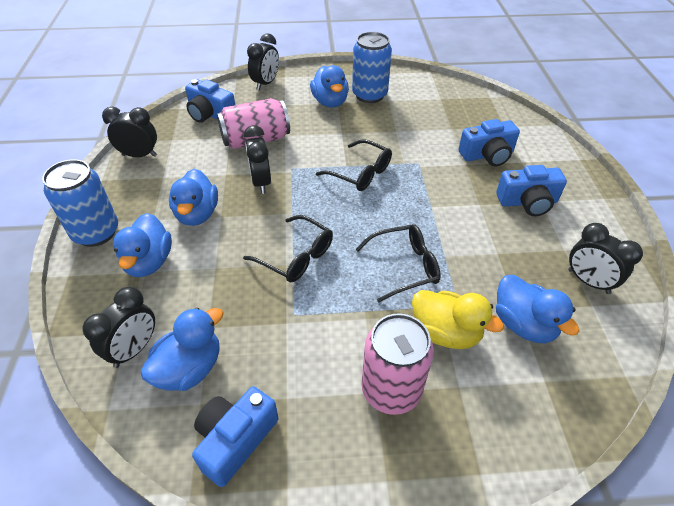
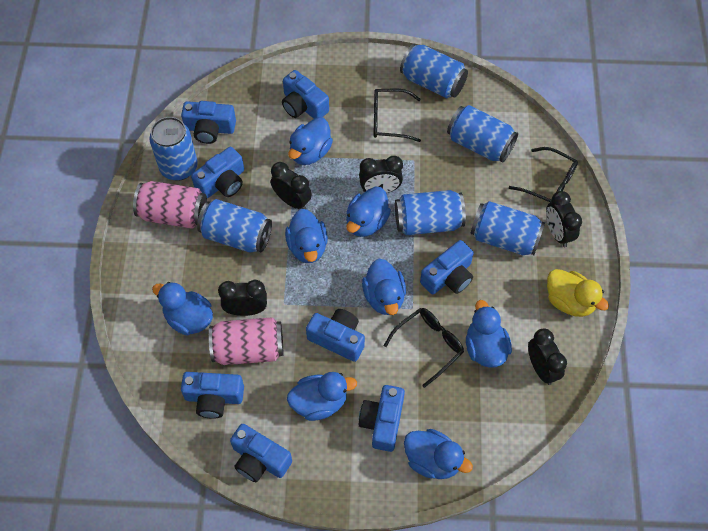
blue camera: [185,79,235,123] [192,386,278,487] [459,119,520,166] [496,165,567,216] = 4 -> [181,101,236,144] [181,372,244,419] [191,147,244,198] [230,424,292,482] [282,70,329,119] [306,309,365,362] [359,385,405,452] [420,240,474,294] = 8
blue can: [42,159,118,247] [352,32,392,103] = 2 -> [149,117,198,181] [197,199,272,253] [395,190,466,235] [400,44,468,98] [447,105,518,163] [471,201,545,255] = 6
blue duck: [113,213,172,277] [141,307,223,391] [169,169,218,226] [310,65,349,107] [496,275,579,343] = 5 -> [152,282,213,336] [285,209,328,263] [287,372,357,421] [288,117,333,165] [346,187,391,237] [362,259,406,315] [404,429,473,479] [466,300,512,368] = 8

